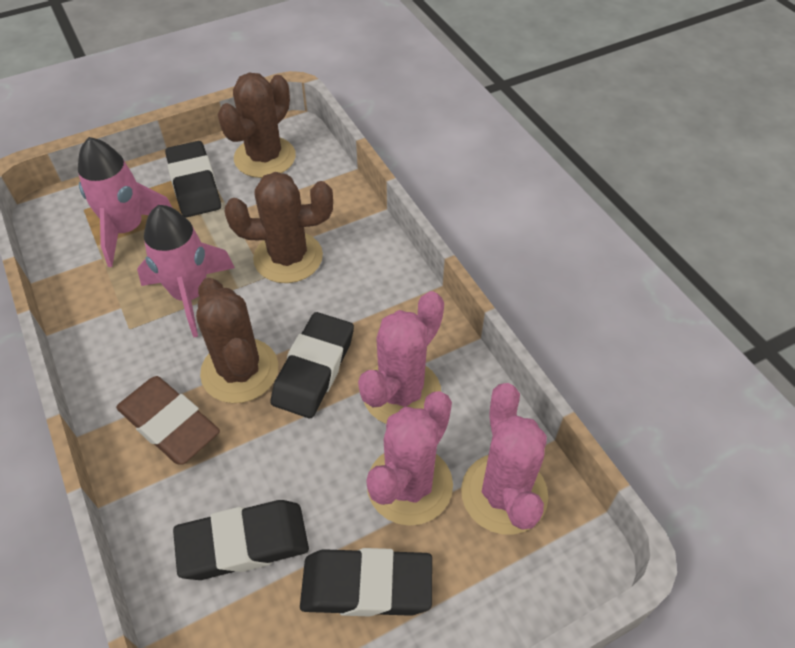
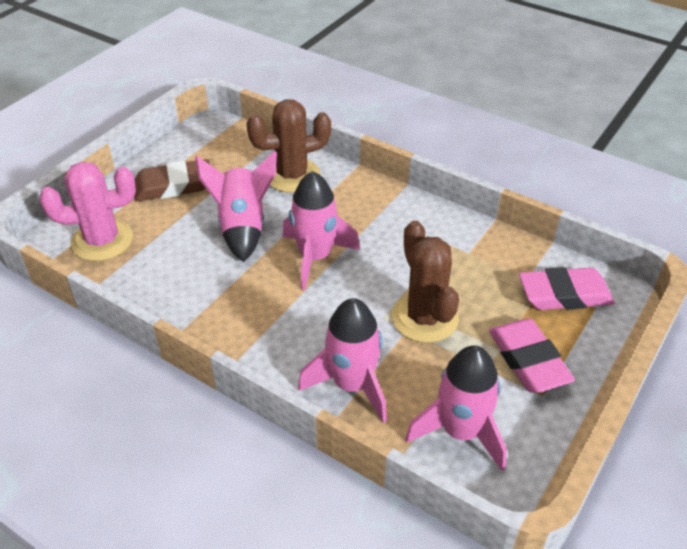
black eraser: [165,141,221,217] [173,500,309,580] [271,312,354,418] [300,548,432,617] = 4 -> none = 0
brown cactus: [196,278,278,403] [218,73,296,178] [224,172,333,283] = 3 -> [246,99,331,193] [392,221,459,343] = 2
pink cactus: [358,291,444,424] [366,391,453,526] [461,383,548,534] = 3 -> [39,162,136,261] = 1
pink eraser: none = 0 -> [489,318,575,393] [519,267,614,310] = 2
pink rocket: [78,137,172,267] [137,205,235,338] = 2 -> [195,151,277,262] [282,171,360,290] [298,298,387,423] [405,345,507,471] = 4

